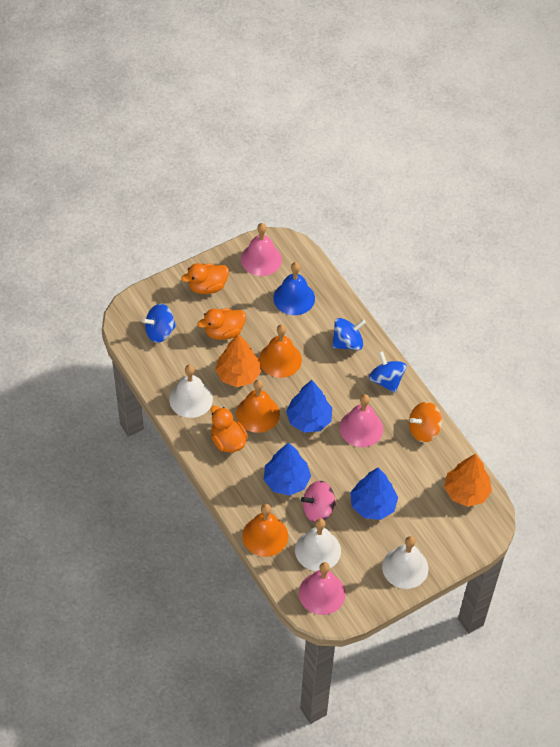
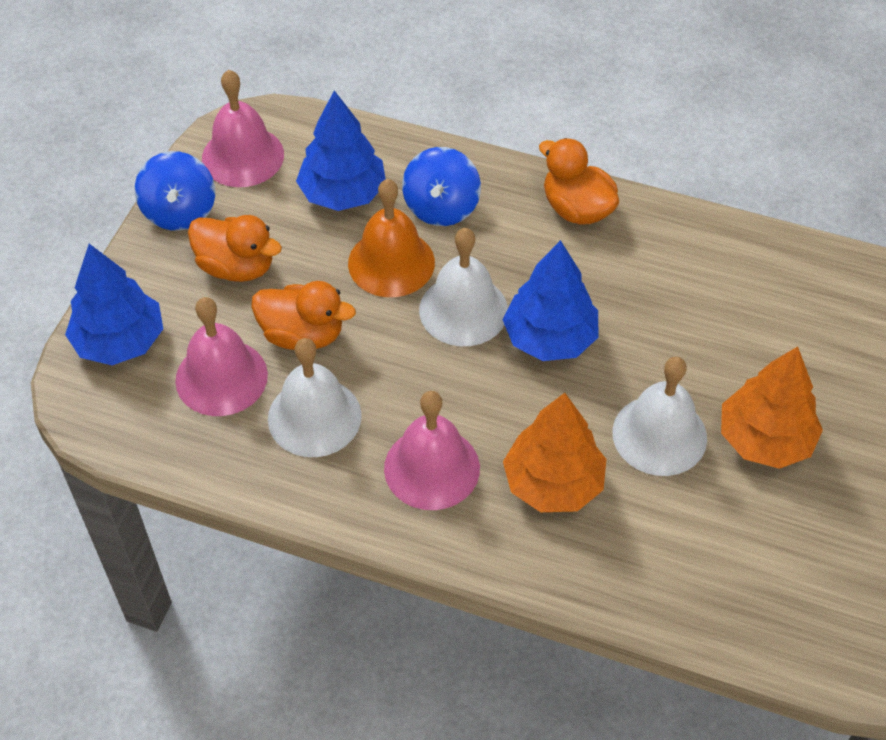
blue bell: [273,262,315,315] = 1 -> none = 0
blue spinning top: [142,304,176,343] [332,318,366,350] [369,351,407,393] = 3 -> [135,151,215,231] [402,147,481,226] = 2
orange bell: [236,379,280,433] [242,504,288,557] [259,325,302,378] = 3 -> [348,179,435,297] = 1
orange spinning top: [409,402,442,442] = 1 -> none = 0
pink spinning top: [301,481,336,523] = 1 -> none = 0

